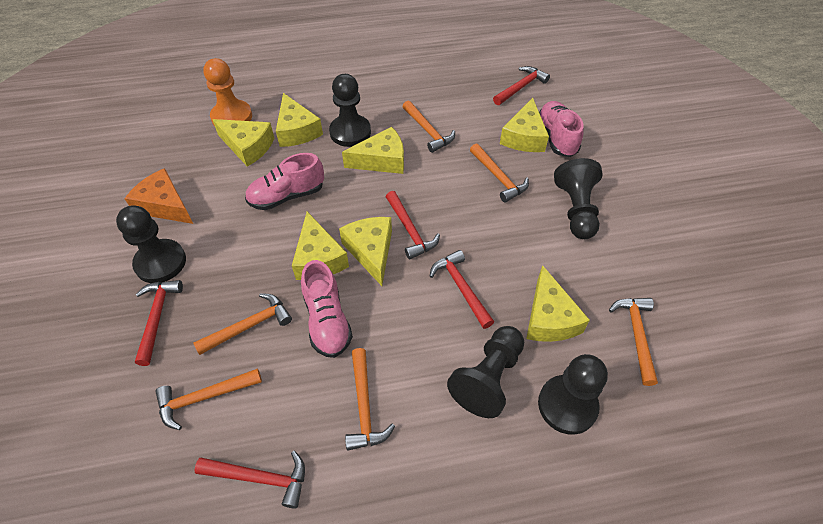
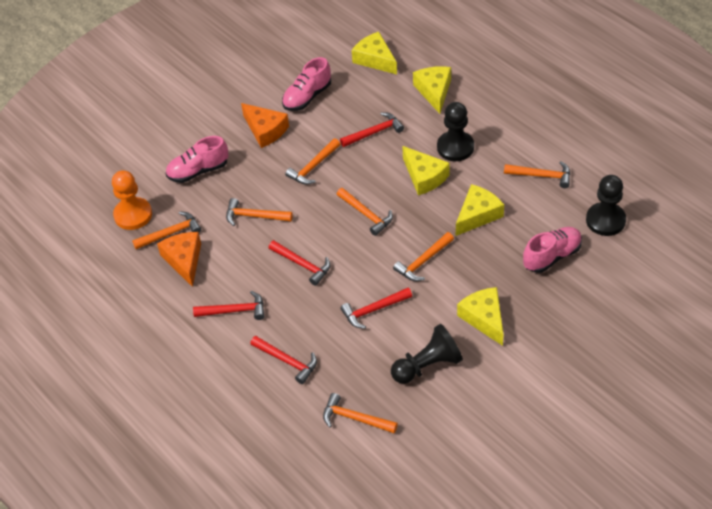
black pawn: [116,205,186,283] [329,74,371,147] [447,326,524,418] [538,354,608,435] [554,158,603,239] = 5 -> [391,324,463,384] [437,102,474,161] [586,175,626,236] = 3
orange cheese: [124,168,193,224] = 1 -> [157,232,201,287] [241,103,289,148] = 2
orange hammer: [155,368,262,430] [193,293,292,355] [345,348,395,451] [403,101,455,153] [470,143,529,202] [609,298,658,386] = 6 -> [132,211,201,249] [226,198,293,226] [285,138,340,185] [323,393,398,433] [337,188,393,236] [393,232,454,281] [504,161,570,188] = 7
yellow cheese: [212,119,274,167] [276,93,323,147] [292,212,349,280] [339,217,392,286] [342,127,404,174] [500,98,549,152] [526,265,590,342] = 7 -> [352,32,397,74] [402,146,450,195] [413,66,451,114] [456,184,504,236] [457,287,504,346] = 5

